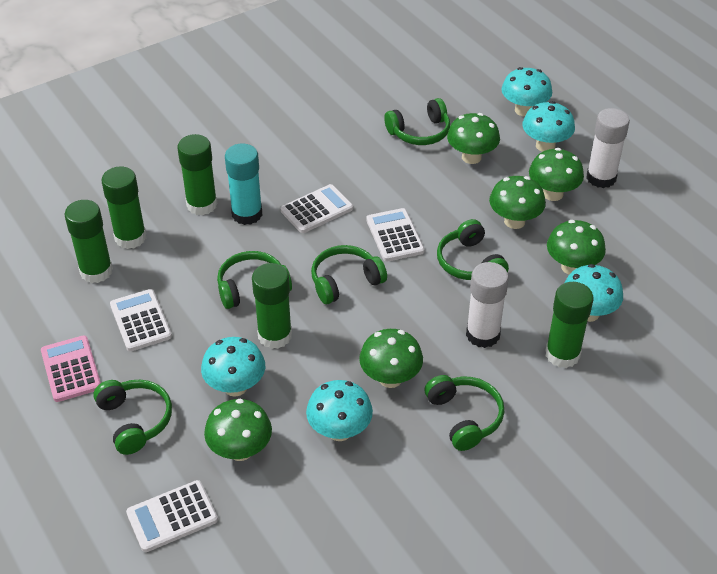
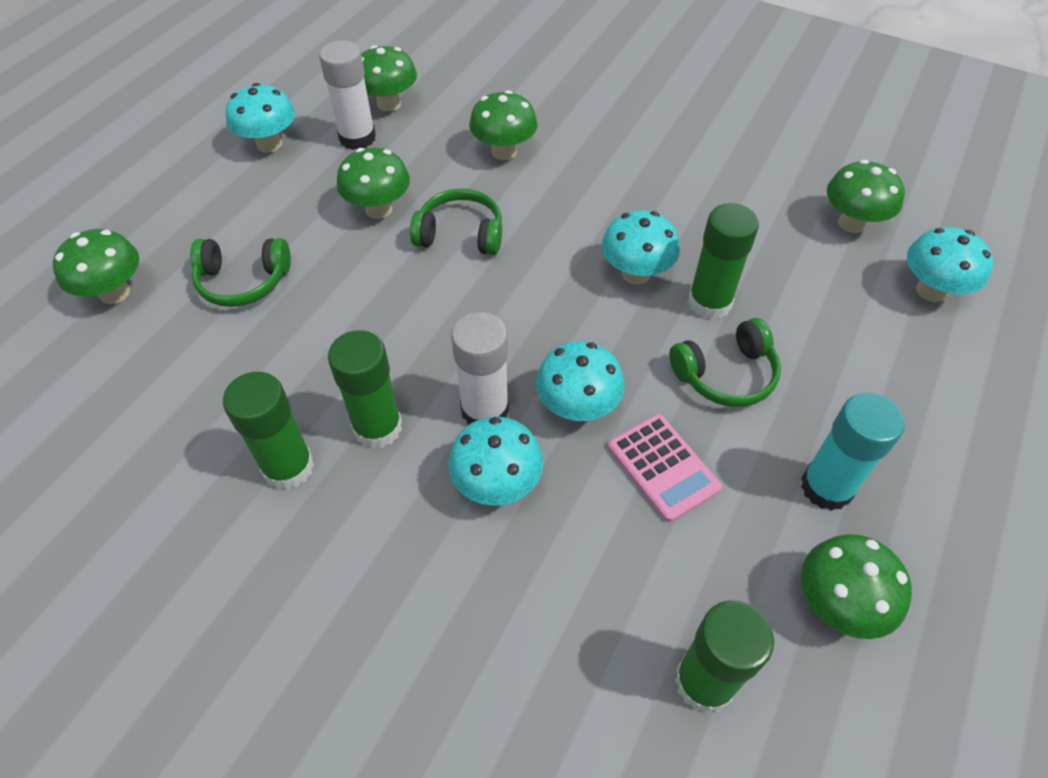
green glue stick: [65,200,113,283] [101,167,146,249] [178,134,217,216] [252,263,292,349] [545,282,593,368] = 5 -> [223,372,314,490] [328,330,402,449] [675,600,774,713] [688,203,759,320] = 4
green headphones: [93,380,172,455] [217,251,292,309] [311,245,387,304] [384,98,450,145] [425,375,504,451] [437,219,509,280] = 6 -> [190,238,291,307] [410,189,502,255] [669,318,781,407] = 3
white calculator: [110,289,172,351] [126,480,218,552] [281,184,353,233] [366,208,425,262] = 4 -> none = 0

